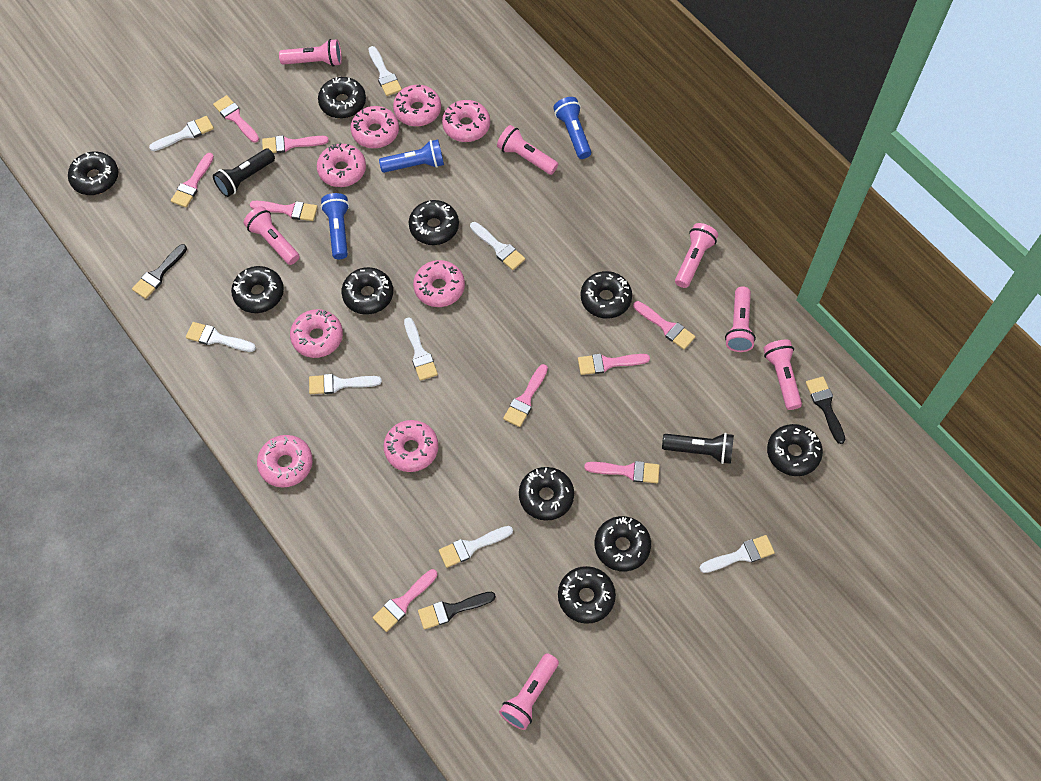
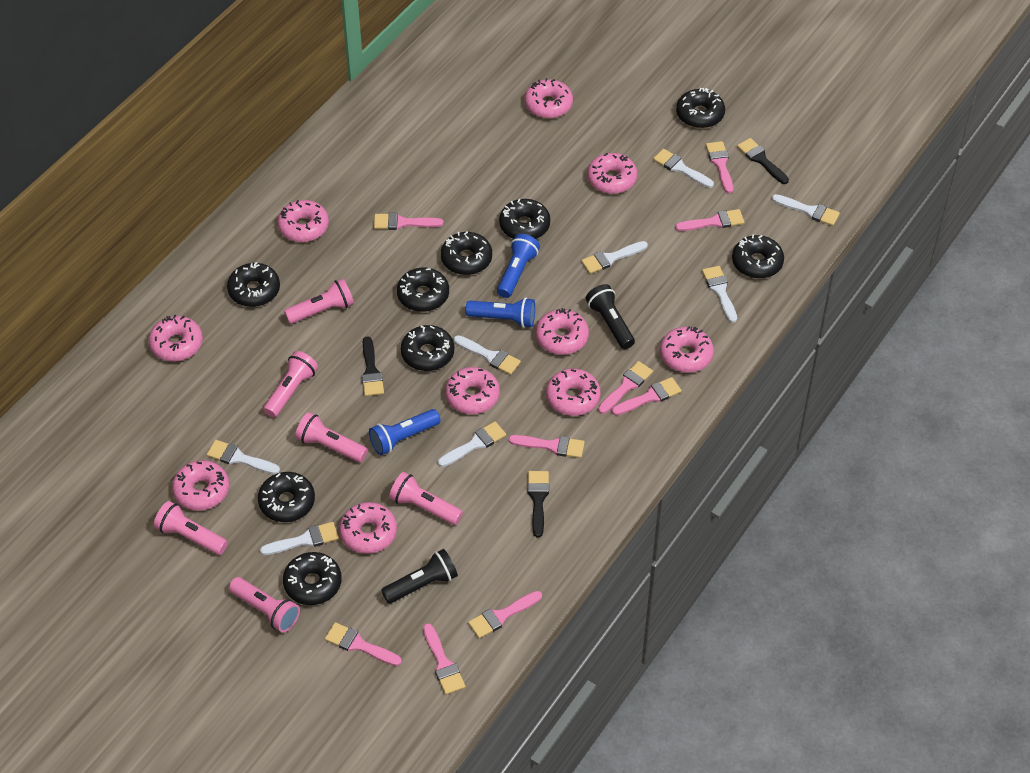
black donut: [68,152,118,195] [231,266,284,313] [318,77,366,118] [341,267,393,315] [409,200,459,245] [519,467,574,521] [558,566,616,624] [581,271,632,319] [595,516,651,572] [767,424,823,476] = 10 -> [227,262,280,307] [258,472,315,522] [283,552,342,605] [397,268,449,312] [401,325,454,371] [441,231,492,275] [499,199,550,239] [676,88,725,128] [732,234,784,279] = 9
pink donut: [257,435,313,488] [290,309,343,358] [317,143,366,187] [351,106,399,148] [384,420,438,472] [393,85,441,126] [413,260,465,307] [442,100,490,142] = 8 -> [148,315,203,362] [172,460,229,511] [277,200,329,242] [339,502,397,554] [445,367,500,414] [524,78,573,118] [536,308,589,355] [546,369,601,416] [587,153,637,194] [660,326,714,373] = 10
pink flashlight: [244,206,300,265] [279,39,342,67] [497,125,558,175] [499,653,559,730] [675,223,718,288] [725,287,756,352] [763,340,802,410] = 7 -> [154,501,228,555] [229,577,300,633] [263,351,318,418] [284,278,354,324] [295,412,368,462] [389,472,463,525] = 6

